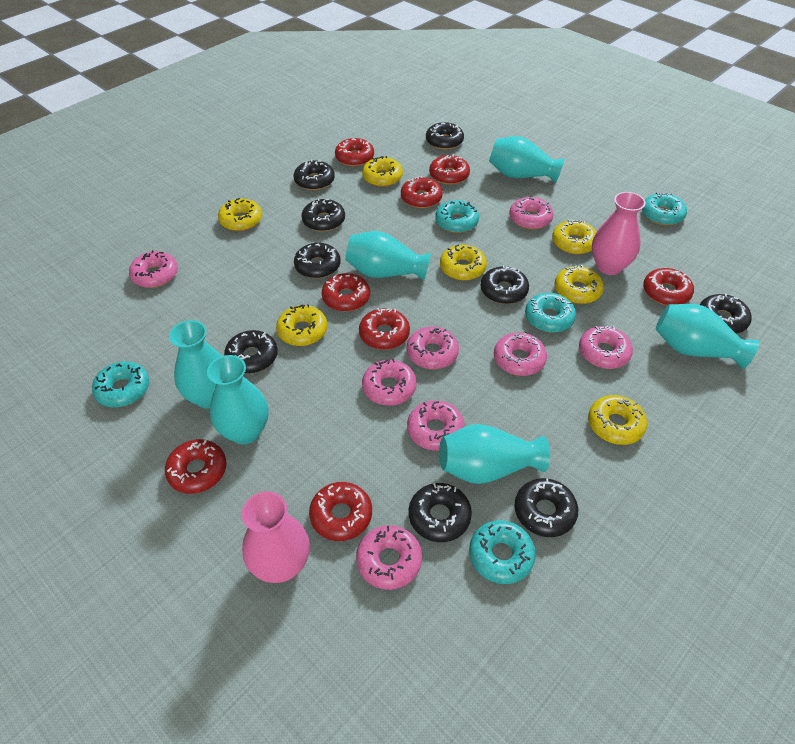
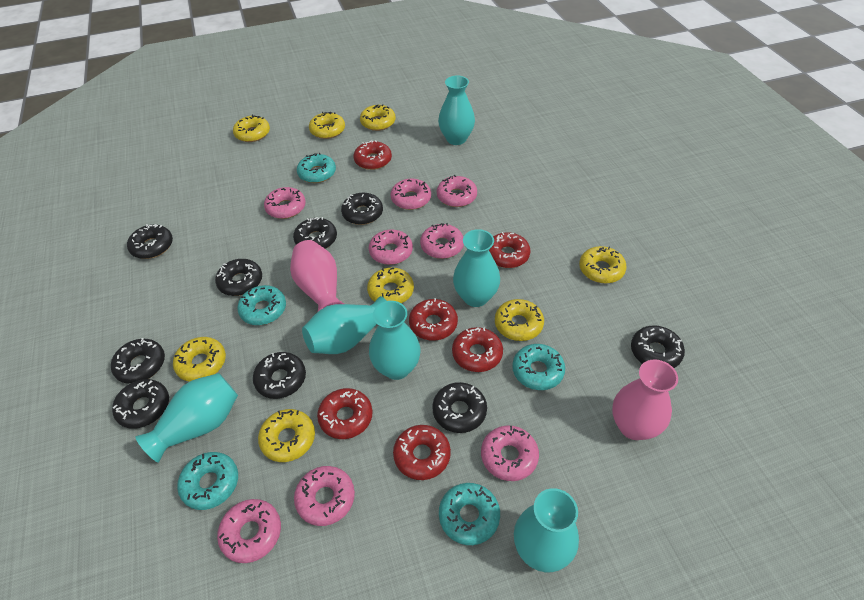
red donut: [165,439,226,494] [309,482,372,541] [322,273,370,311] [335,138,374,166] [359,308,410,350] [401,176,443,208] [429,154,470,185] [643,268,694,305] = 8 -> [317,388,373,439] [353,140,392,170] [393,425,451,480] [409,298,458,341] [452,327,503,372] [489,232,530,268] = 6
yellow donut: [218,198,262,231] [276,304,327,346] [362,156,403,187] [440,245,487,281] [552,219,596,255] [554,265,604,304] [588,395,647,445] = 7 -> [173,337,226,382] [233,115,270,142] [258,409,315,462] [309,112,345,139] [360,104,396,131] [367,267,414,303] [495,299,544,341] [579,246,627,283] = 8

